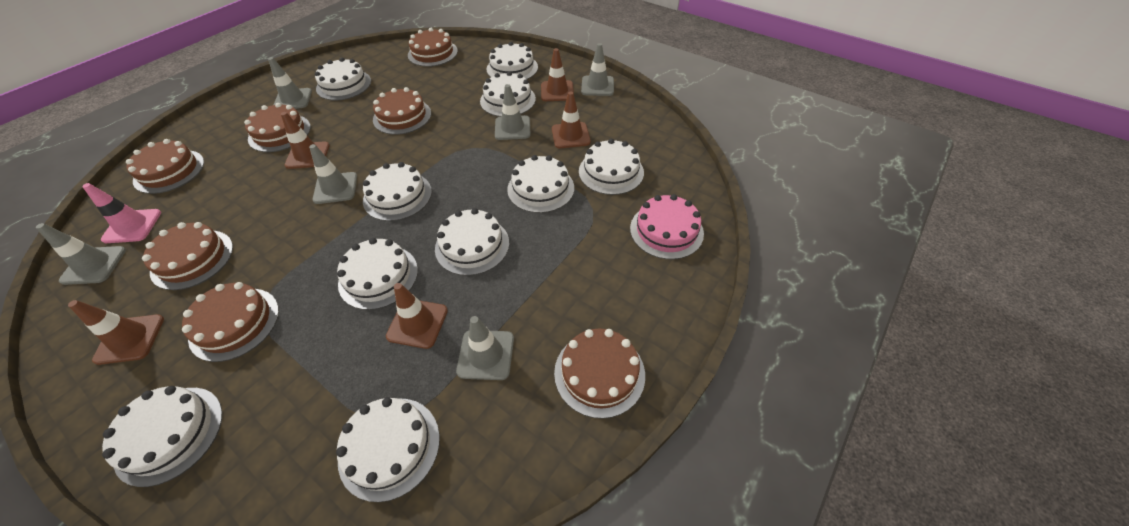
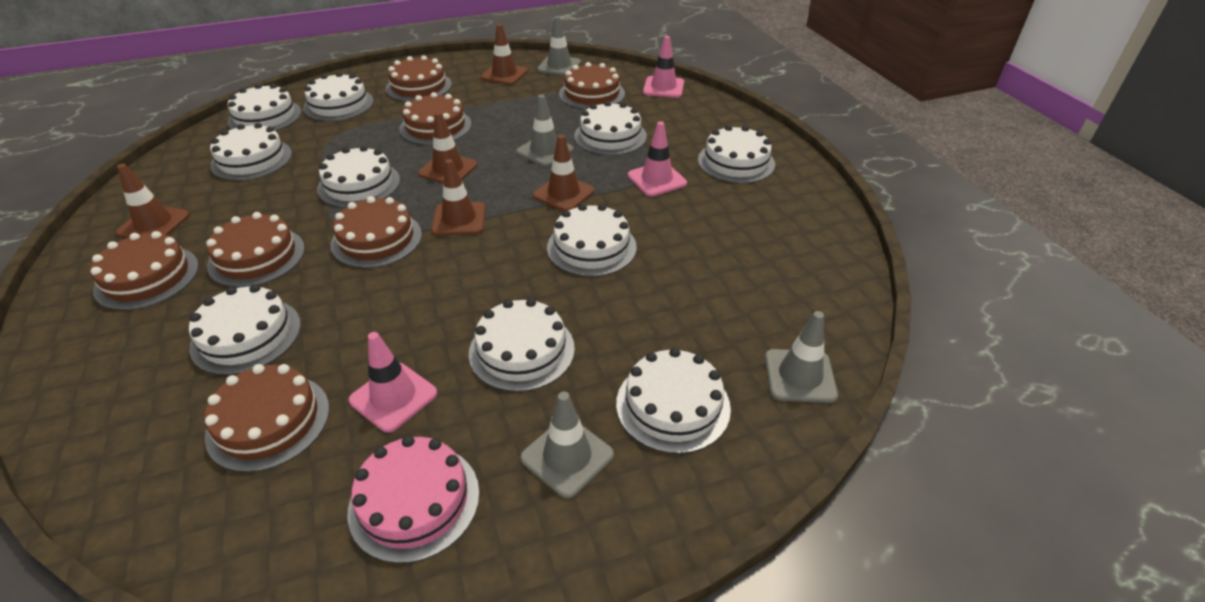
grey traffic cone: [36,223,126,285] [268,57,312,109] [309,144,357,204] [456,316,514,380] [495,84,530,140] [581,43,614,96] = 6 -> [516,95,574,167] [520,392,614,499] [537,16,581,76] [765,311,838,403] = 4
pink traffic cone: [82,183,161,243] = 1 -> [349,332,437,433] [628,121,687,196] [643,36,684,98] = 3

